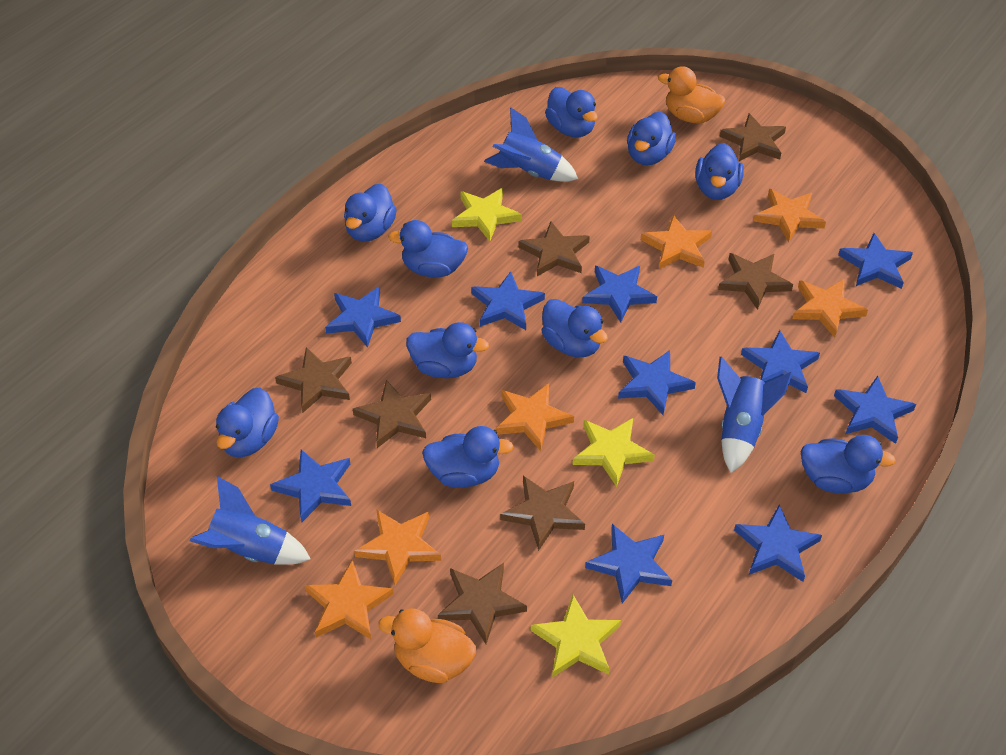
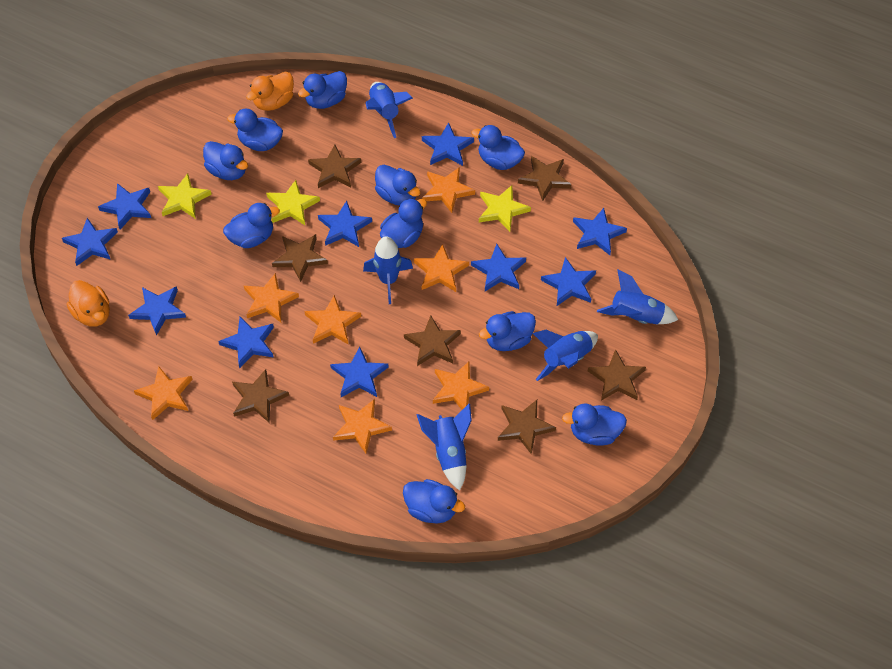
blue rocket: [190,476,311,565] [484,107,578,182] [717,356,793,473] = 3 -> [363,236,413,304] [365,82,413,138] [417,403,472,491] [533,330,598,381] [597,269,678,324] = 5
orange star: [305,559,394,639] [354,509,441,585] [495,383,574,451] [641,215,712,269] [754,189,826,243] [792,279,868,338] = 6 -> [134,366,193,420] [244,273,299,322] [305,295,362,344] [333,399,392,453] [414,244,469,292] [422,167,475,213] [433,361,489,410] = 7

